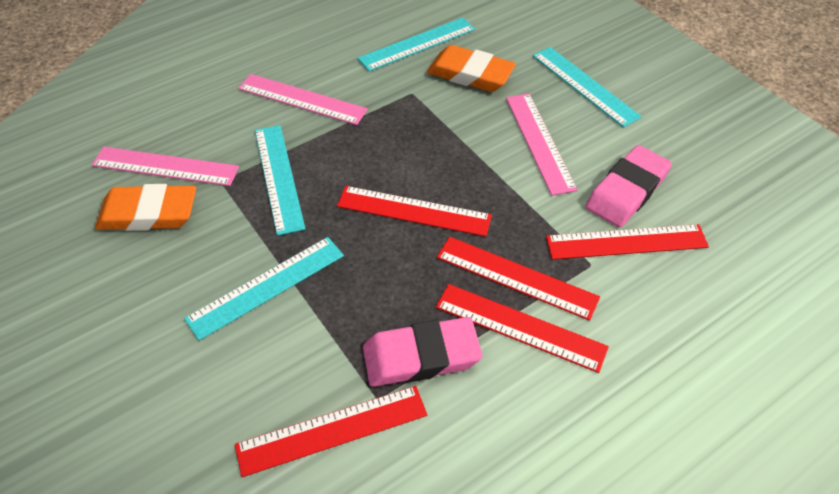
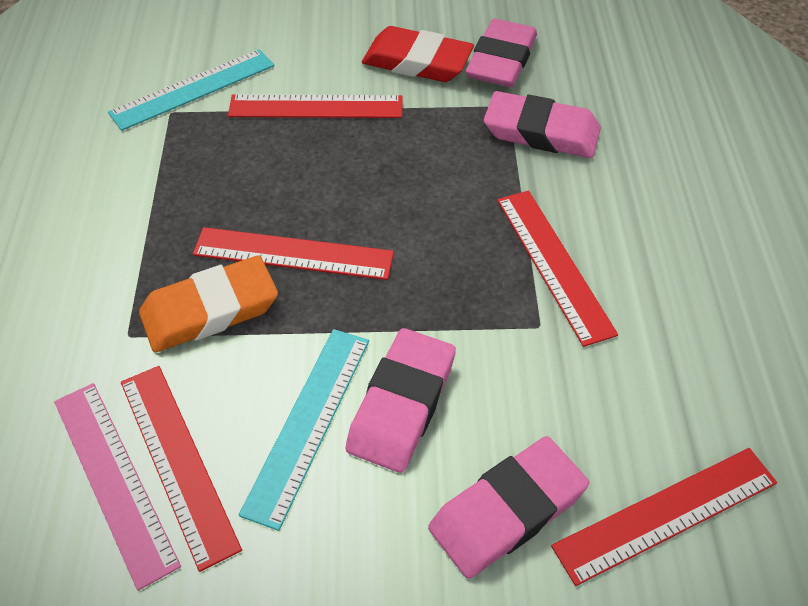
orange eraser: [95,184,196,231] [427,45,516,92] = 2 -> [139,256,278,352] = 1
pink eraser: [363,317,482,387] [585,145,672,228] = 2 -> [346,328,456,473] [428,436,589,579] [466,19,537,87] [484,91,601,158] = 4
pink ruler: [92,147,239,186] [238,74,368,125] [506,94,577,196] = 3 -> [54,383,181,591] = 1
red eraser: none = 0 -> [362,26,474,82] = 1
turquoise ruler: [184,237,344,341] [255,125,305,236] [357,18,475,71] [533,47,642,128] = 4 -> [108,49,274,131] [239,329,369,531] = 2

